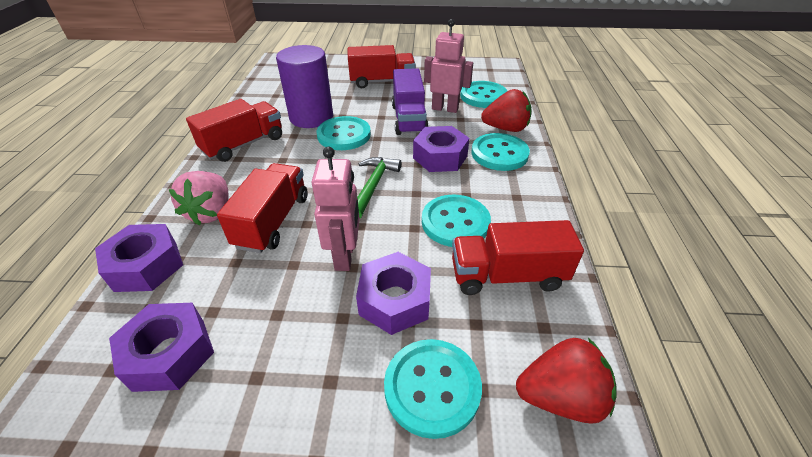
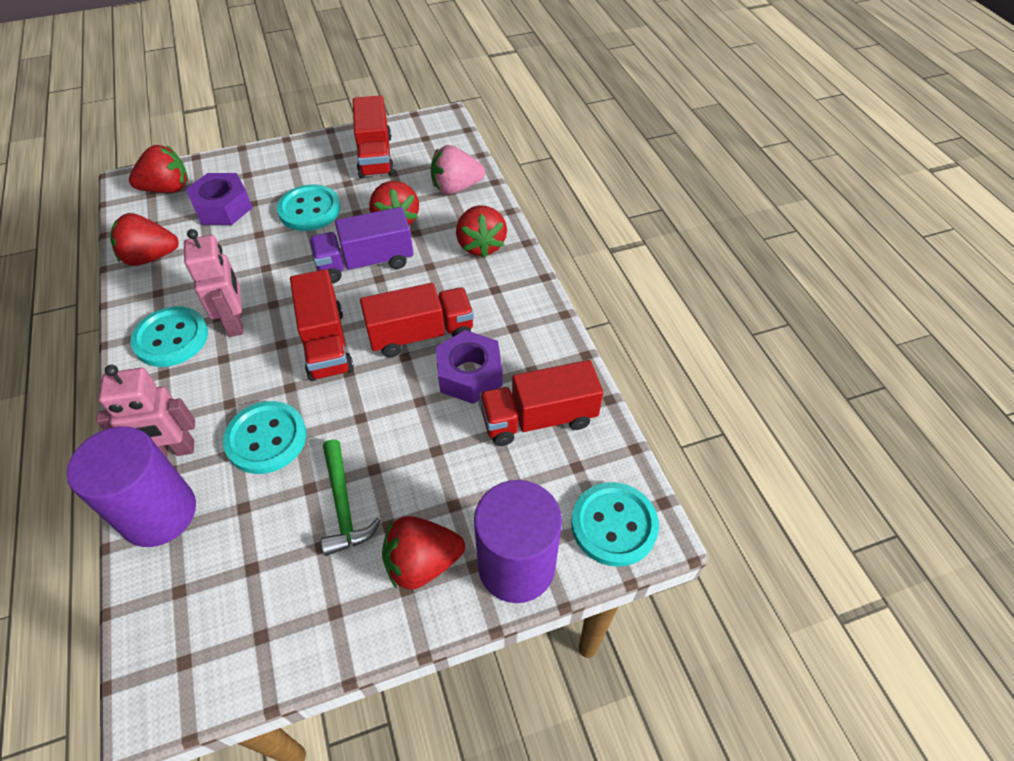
purple cylinder: [276,45,333,128] = 1 -> [67,426,196,547] [474,480,562,603] = 2
purple nut: [95,224,183,292] [109,303,214,392] [356,252,431,335] [413,126,470,172] = 4 -> [186,173,252,225] [436,330,503,404] = 2
red strawberry: [481,89,532,132] [516,338,617,424] = 2 -> [110,213,179,266] [129,145,188,193] [369,181,419,225] [382,516,465,590] [456,205,507,258] = 5
turquoise button: [317,116,371,150] [384,339,482,439] [422,194,491,247] [460,81,507,108] [472,133,530,171] = 5 -> [131,306,208,367] [223,401,306,474] [277,185,341,231] [571,482,659,567] = 4

